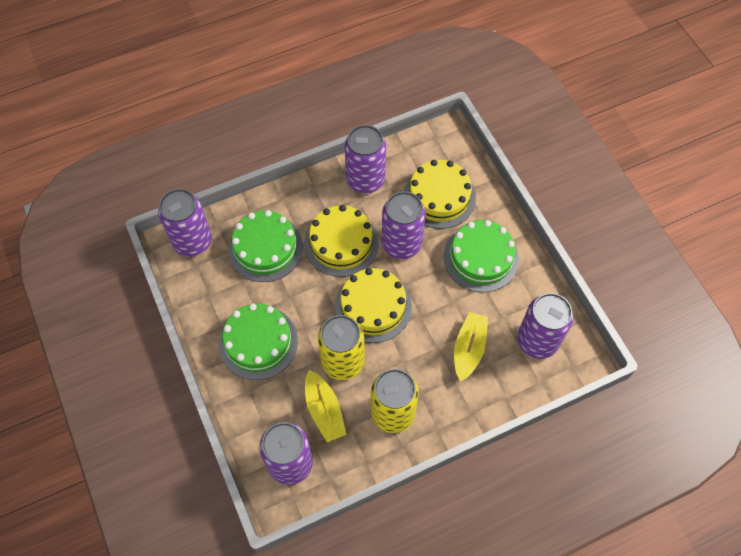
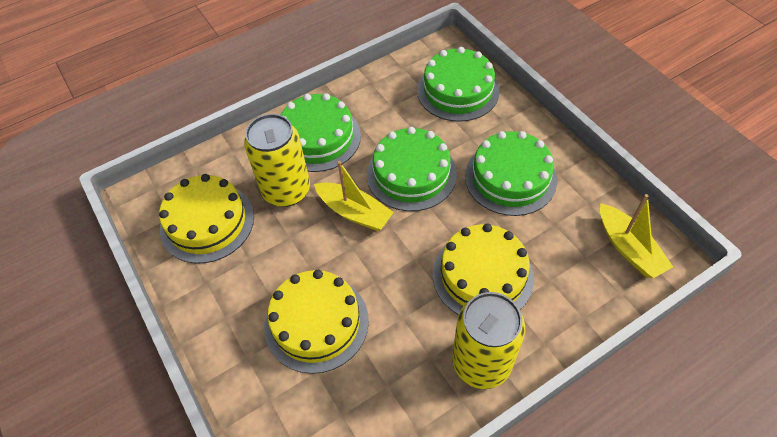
green cake: [219,303,298,380] [228,210,303,282] [444,220,519,292] = 3 -> [281,93,361,172] [367,127,457,211] [417,47,500,122] [465,131,557,216] = 4
purple can: [158,189,212,257] [259,422,313,485] [345,125,386,194] [382,191,426,259] [517,293,573,359] = 5 -> none = 0

